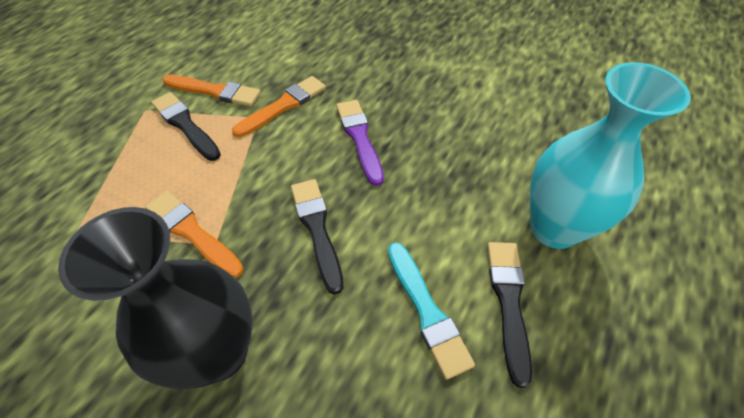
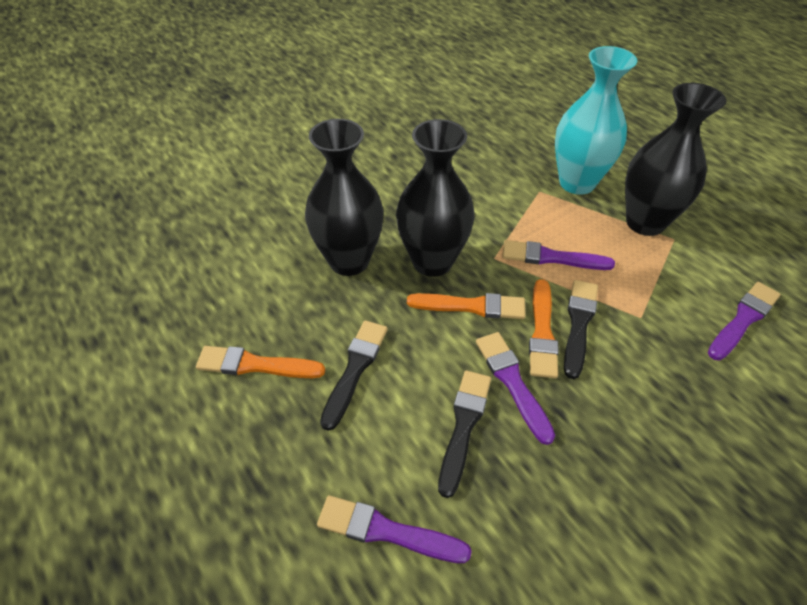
black vase: [58,207,253,390] = 1 -> [305,119,384,276] [396,119,475,277] [625,83,726,236] = 3
purple brush: [336,100,384,186] = 1 -> [317,495,472,563] [476,332,555,445] [502,240,615,270] [708,282,781,360] = 4
turquoise brush: [388,242,475,380] = 1 -> none = 0

